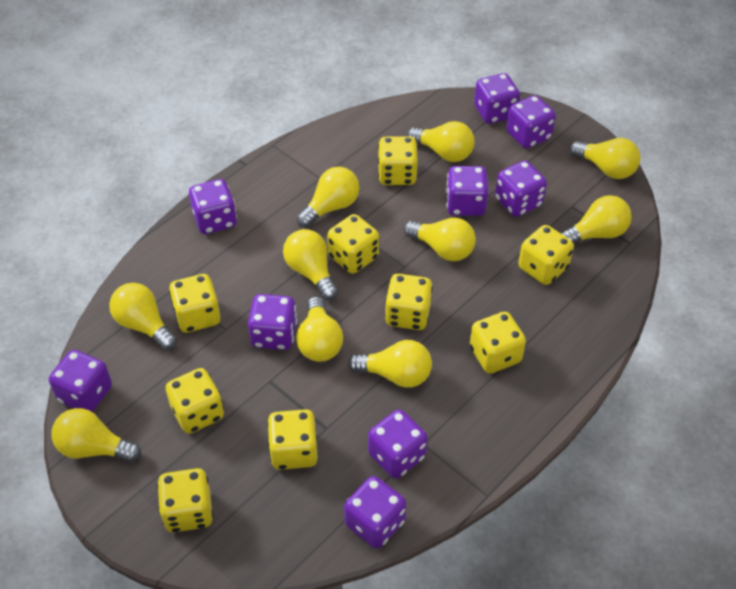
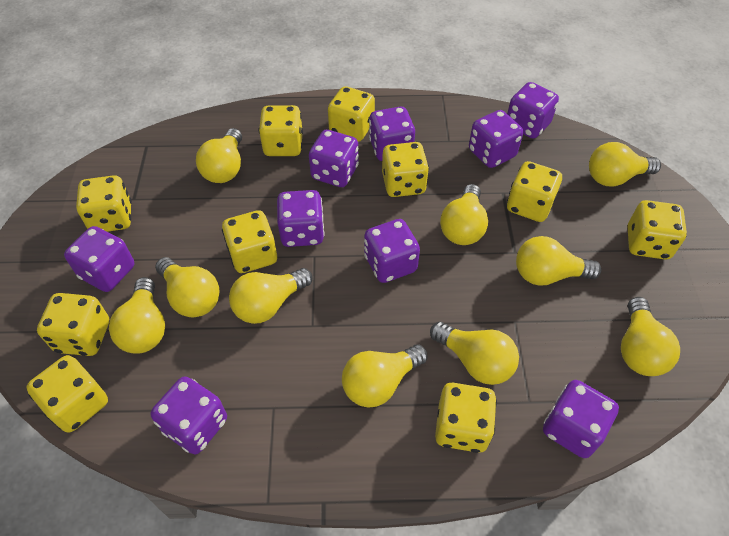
yellow dice: [157,468,213,532] [166,368,224,434] [169,274,220,333] [267,409,318,470] [327,214,379,274] [378,136,418,185] [385,274,433,330] [470,312,526,374] [518,225,574,285] = 9 -> [26,355,108,433] [37,293,109,356] [76,175,132,232] [222,210,277,273] [259,105,303,156] [328,86,375,142] [382,142,429,197] [435,383,497,453] [507,161,562,222] [628,200,687,260] = 10

